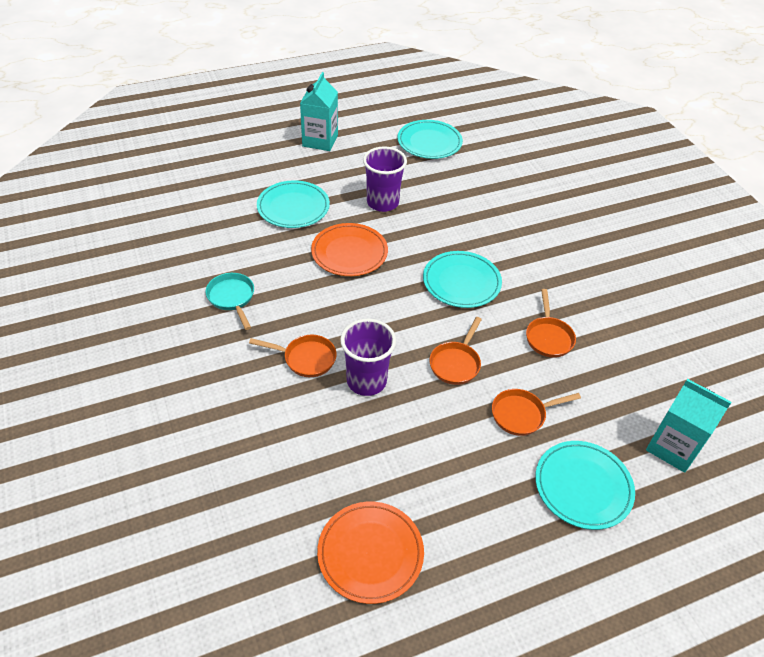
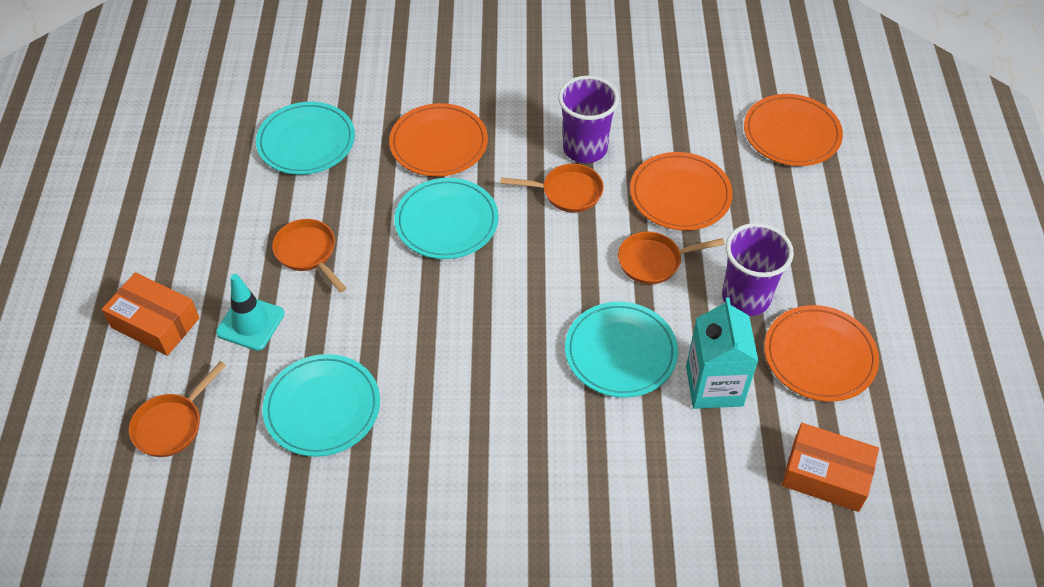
orange box: none = 0 -> [102,272,199,356] [782,423,879,512] = 2
orange plate: [311,223,388,276] [317,502,424,604] = 2 -> [389,103,488,177] [630,152,733,230] [744,94,843,166] [764,305,879,402] = 4
turquoise carton: [300,72,338,151] [646,379,732,473] = 2 -> [686,297,758,409] = 1
turquoise pan: [206,273,254,330] = 1 -> none = 0
turquoise traffic cone: none = 0 -> [216,274,285,351] = 1

